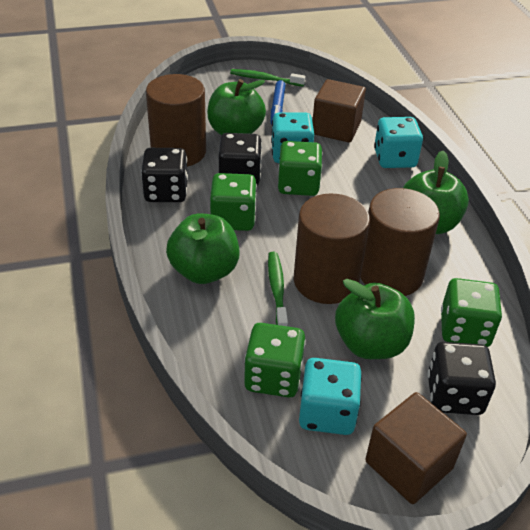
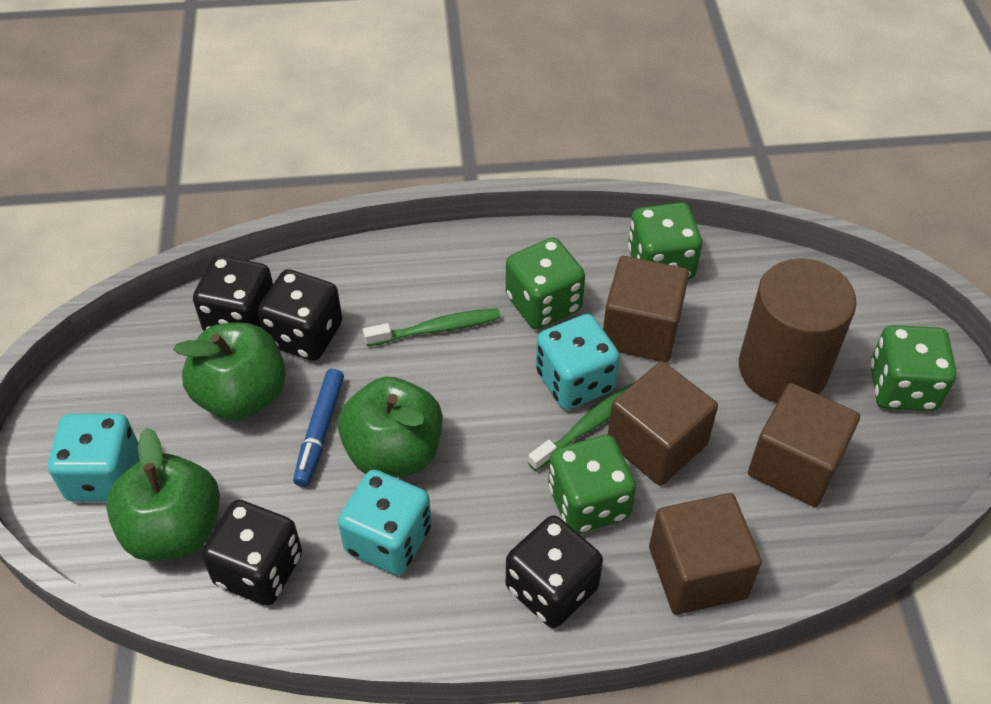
black dice: [141,148,188,202] [219,133,262,185] [428,342,496,415] = 3 -> [193,255,273,331] [201,500,302,606] [257,269,342,361] [506,515,603,628] = 4
brown cube: [312,79,366,143] [365,392,467,504] = 2 -> [603,256,689,362] [608,361,718,486] [649,493,762,615] [748,383,860,507] = 4
brown cylinder: [146,74,206,167] [294,193,370,304] [360,188,440,296] = 3 -> [739,258,856,403] = 1
green apple: [166,213,239,284] [207,79,266,135] [335,279,415,359] [403,151,469,234] = 4 -> [106,428,220,561] [173,323,286,421] [338,377,443,477] = 3

